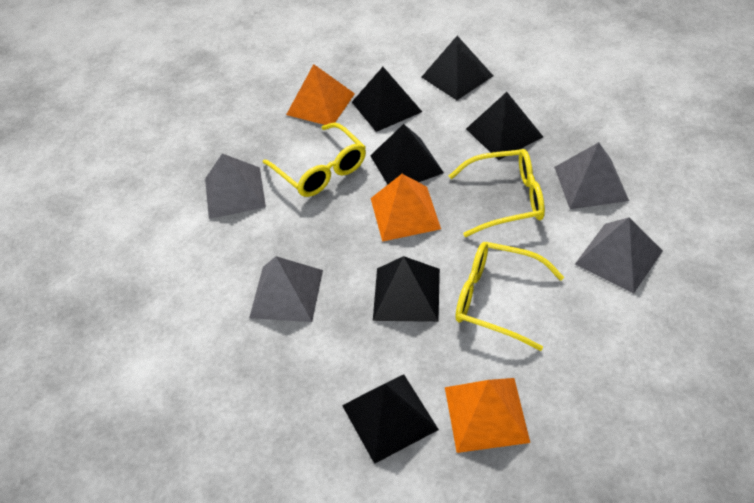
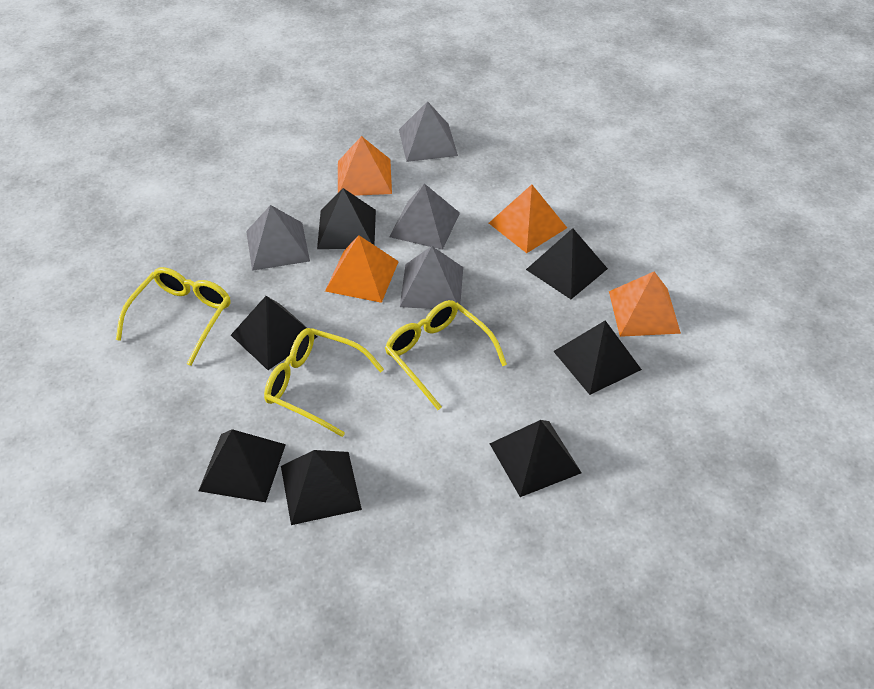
black pyramid: [342,374,439,464] [352,67,422,132] [370,124,444,185] [373,256,440,322] [422,36,493,100] [466,92,543,160] = 6 -> [199,429,286,502] [231,296,317,370] [281,450,362,525] [317,188,376,249] [490,420,582,497] [526,228,608,299] [553,320,642,395] = 7
orange pyramid: [286,64,355,125] [371,174,441,242] [445,378,530,453] = 3 -> [325,235,399,303] [338,136,392,196] [489,184,567,253] [609,272,681,337] = 4

